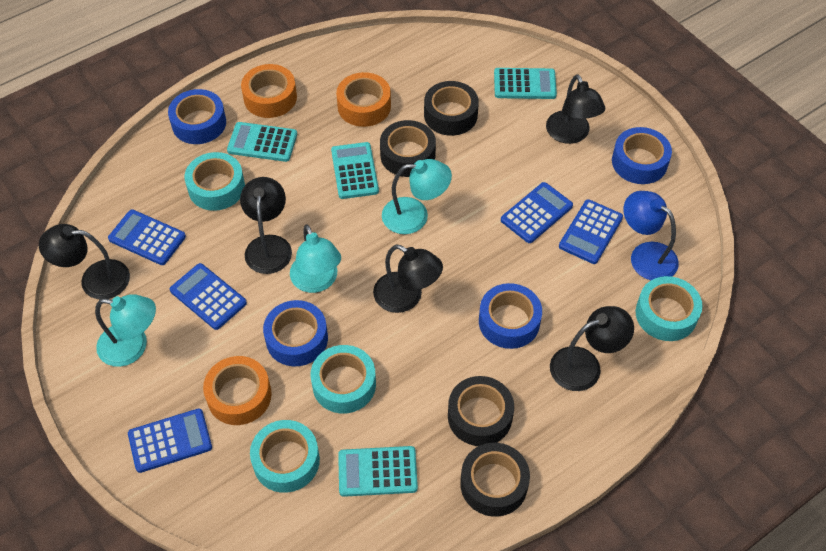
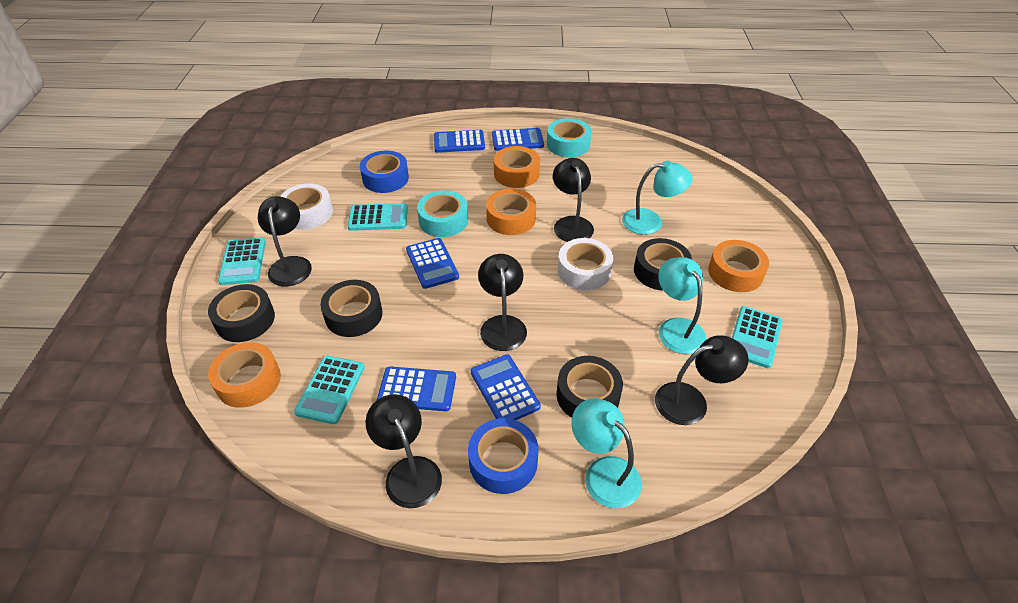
blue lamp: [624,191,679,280] = 1 -> none = 0
blue tape: [168,89,226,144] [263,300,328,366] [479,283,542,349] [612,127,672,184] = 4 -> [360,151,409,193] [468,418,538,494] = 2
orange tape: [203,356,272,425] [241,64,297,118] [336,72,391,127] = 3 -> [208,342,281,408] [486,189,536,235] [494,146,540,188] [708,240,769,292] = 4
turquoise tape: [184,152,245,211] [250,420,320,493] [310,345,376,414] [636,276,703,341] = 4 -> [417,190,468,237] [547,118,592,157] = 2
white tape: none = 0 -> [280,184,333,229] [558,238,613,290] = 2

